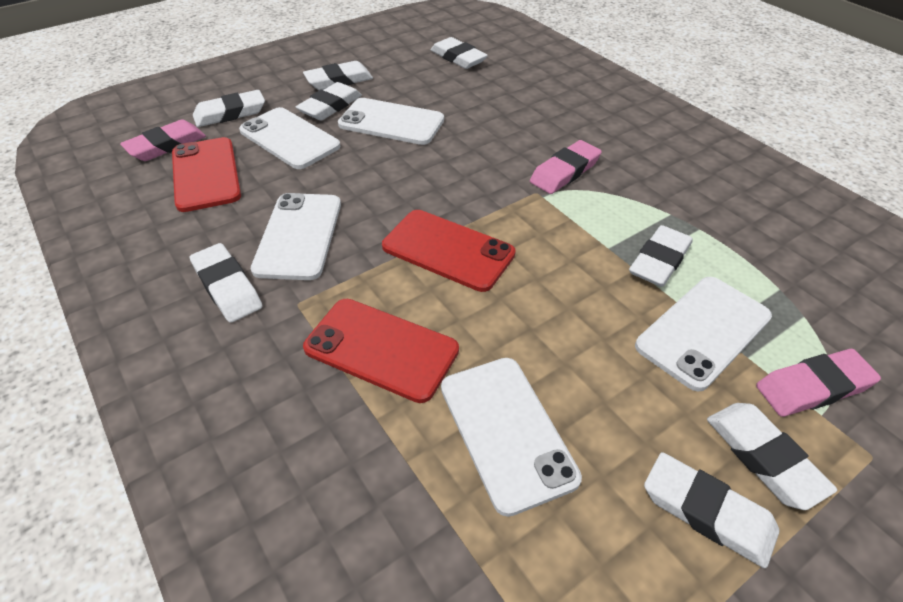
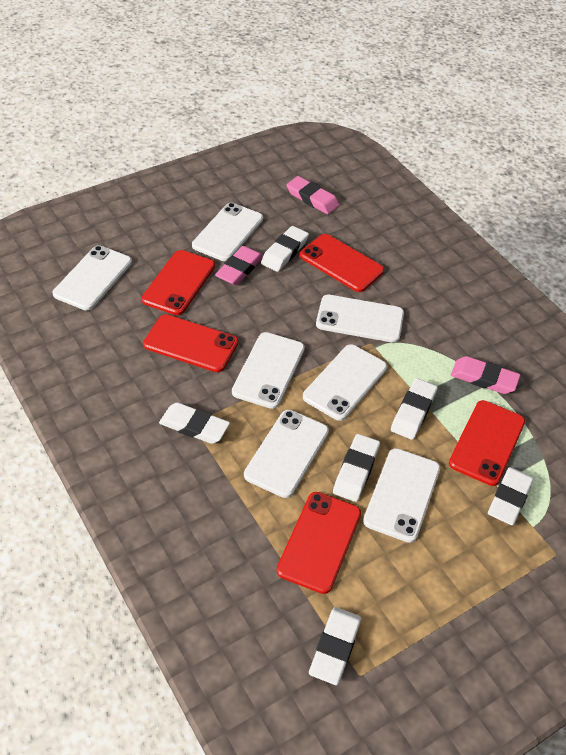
red phone: [172,137,241,212] [303,299,459,403] [382,210,516,292] = 3 -> [142,250,215,315] [143,314,238,372] [277,492,361,594] [300,234,384,292] [449,400,525,486] = 5
white eraser: [190,243,263,323] [193,90,265,127] [296,82,362,121] [303,61,373,90] [431,37,488,69] [629,225,693,287] [644,452,779,568] [707,403,837,510] = 8 -> [159,403,230,444] [261,226,309,272] [309,607,362,685] [333,434,380,502] [391,378,438,440] [488,467,534,525] = 6
white phone: [239,107,341,169] [251,193,341,280] [338,98,444,145] [441,358,582,517] [635,277,772,392] = 5 -> [53,245,132,310] [192,203,263,261] [232,332,305,409] [244,410,329,498] [303,344,387,421] [316,295,404,343] [363,448,440,543] = 7

